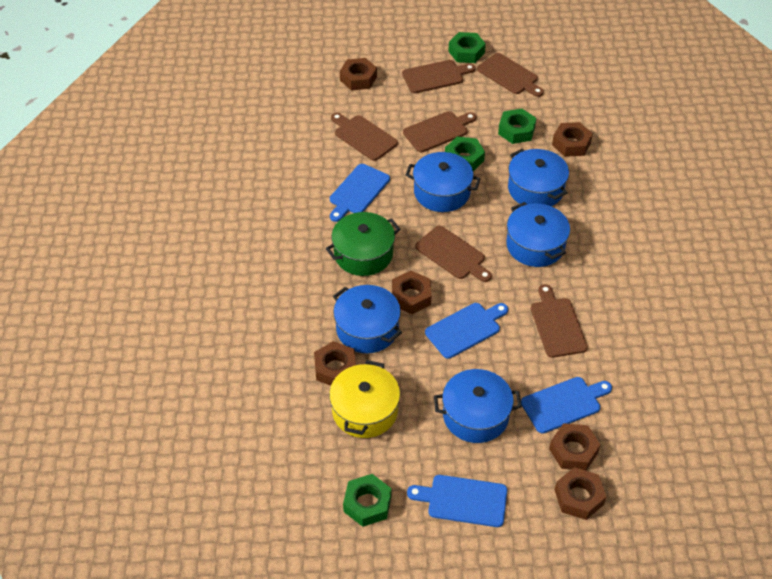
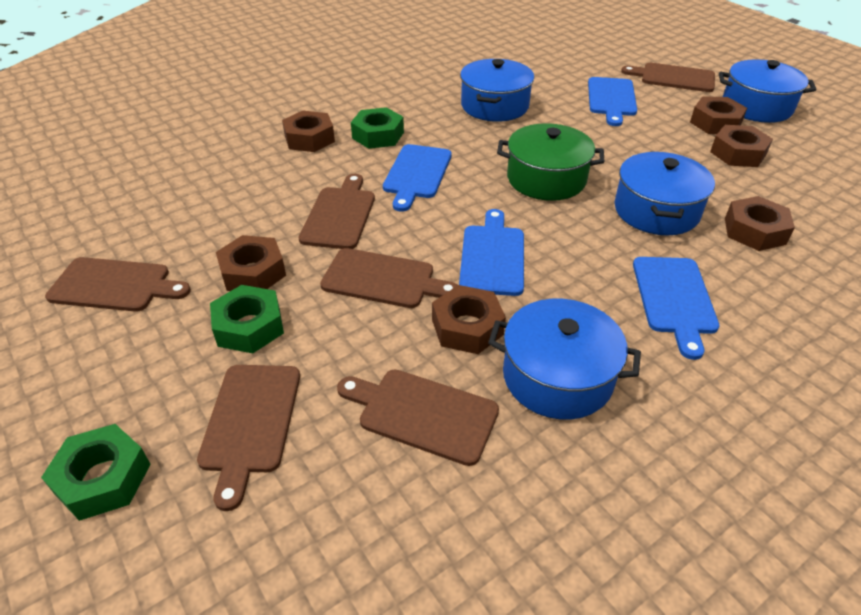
blue pot: [333,285,402,353] [406,152,481,212] [434,369,522,443] [506,202,570,267] [508,149,569,206] = 5 -> [460,59,534,122] [488,299,641,420] [615,151,715,235] [719,59,817,123] = 4
green nut: [343,474,392,527] [445,136,485,171] [448,32,486,63] [498,108,536,144] = 4 -> [41,424,151,521] [210,285,284,353] [351,107,404,149] = 3
yellow pot: [329,360,400,438] = 1 -> none = 0

